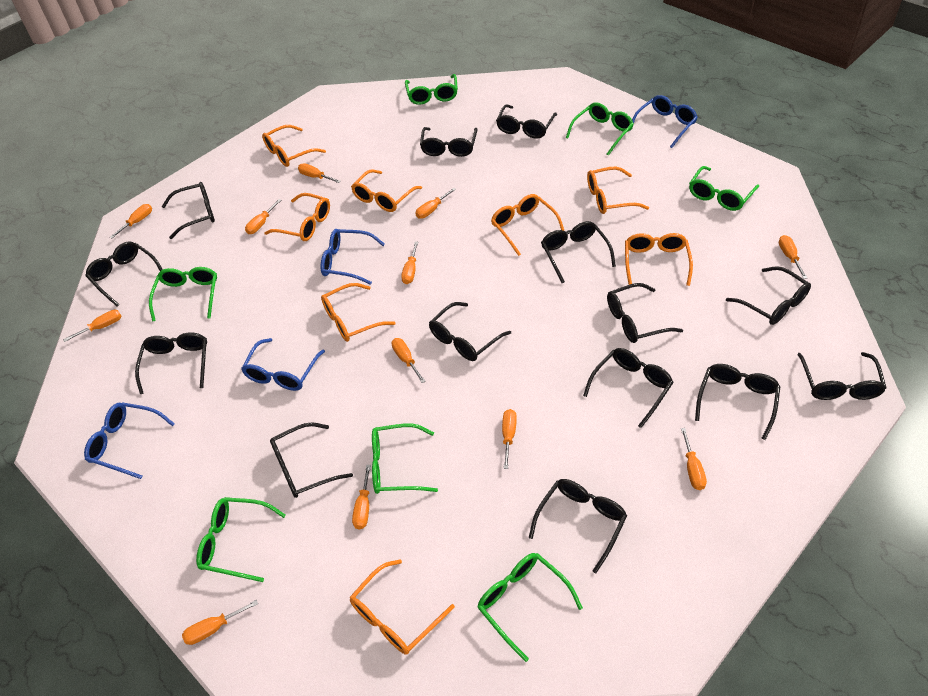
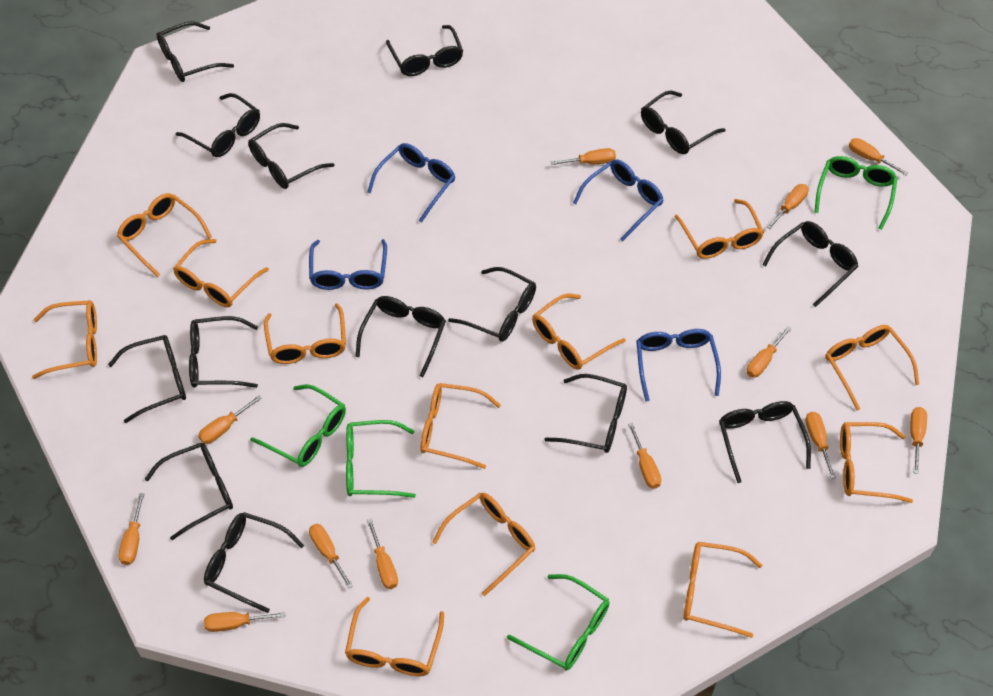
green glasses: [149,267,217,321] [196,497,286,582] [372,423,438,494] [405,74,458,105] [477,553,583,662] [566,102,634,156] [689,166,759,211] = 7 -> [250,384,346,467] [346,420,416,498] [507,574,610,671] [814,156,898,230] = 4
orange glasses: [262,125,326,167] [264,193,330,241] [321,283,395,342] [349,559,455,655] [351,169,422,212] [491,194,564,256] [587,167,649,214] [625,233,693,286] = 8 -> [32,300,97,379] [117,193,212,277] [173,239,269,307] [264,303,346,364] [345,597,444,676] [421,383,501,469] [432,493,535,596] [532,293,626,370] [675,199,764,259] [684,542,762,638] [825,325,919,410] [840,422,913,503] = 12

